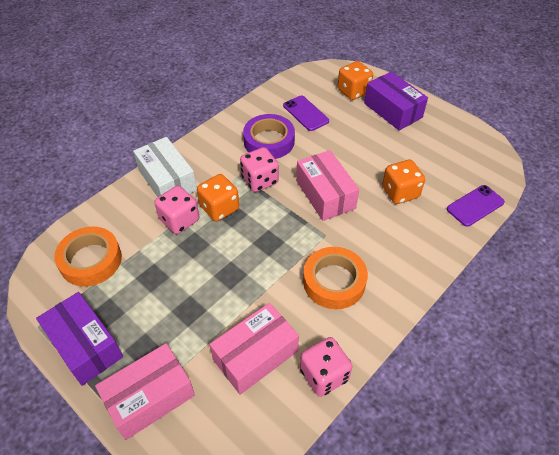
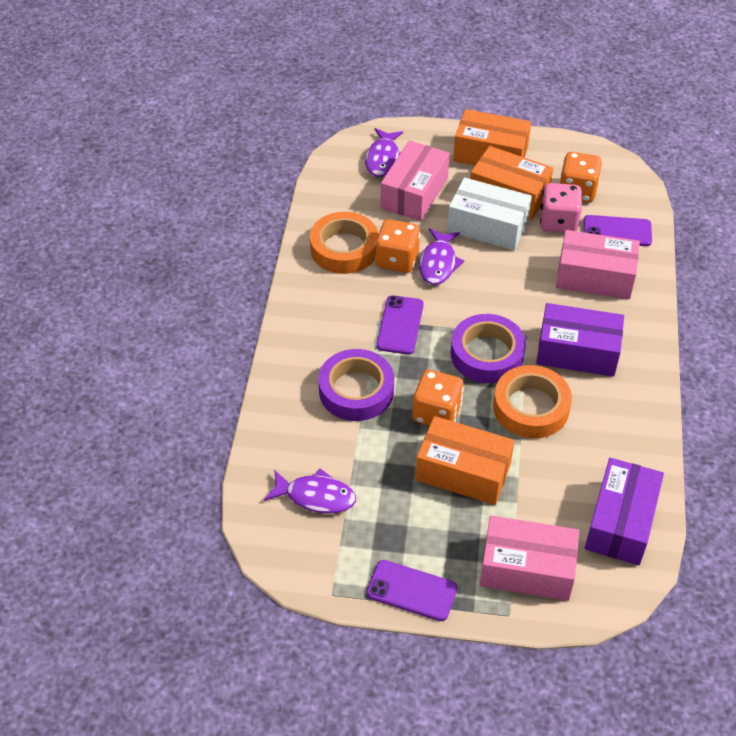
orange box: none = 0 -> [415,416,515,505] [453,109,531,166] [470,146,553,220] = 3
pink dice: [155,186,199,234] [240,147,279,192] [300,337,352,397] = 3 -> [540,183,582,233] = 1
purple fish: none = 0 -> [264,469,356,514] [365,128,403,177] [419,228,464,285] = 3
purple phone: [283,96,329,131] [447,185,505,227] = 2 -> [367,560,457,621] [376,295,424,354] [584,215,652,246] = 3
purple tape: [243,114,295,159] = 1 -> [319,349,394,421] [451,314,526,383] = 2

